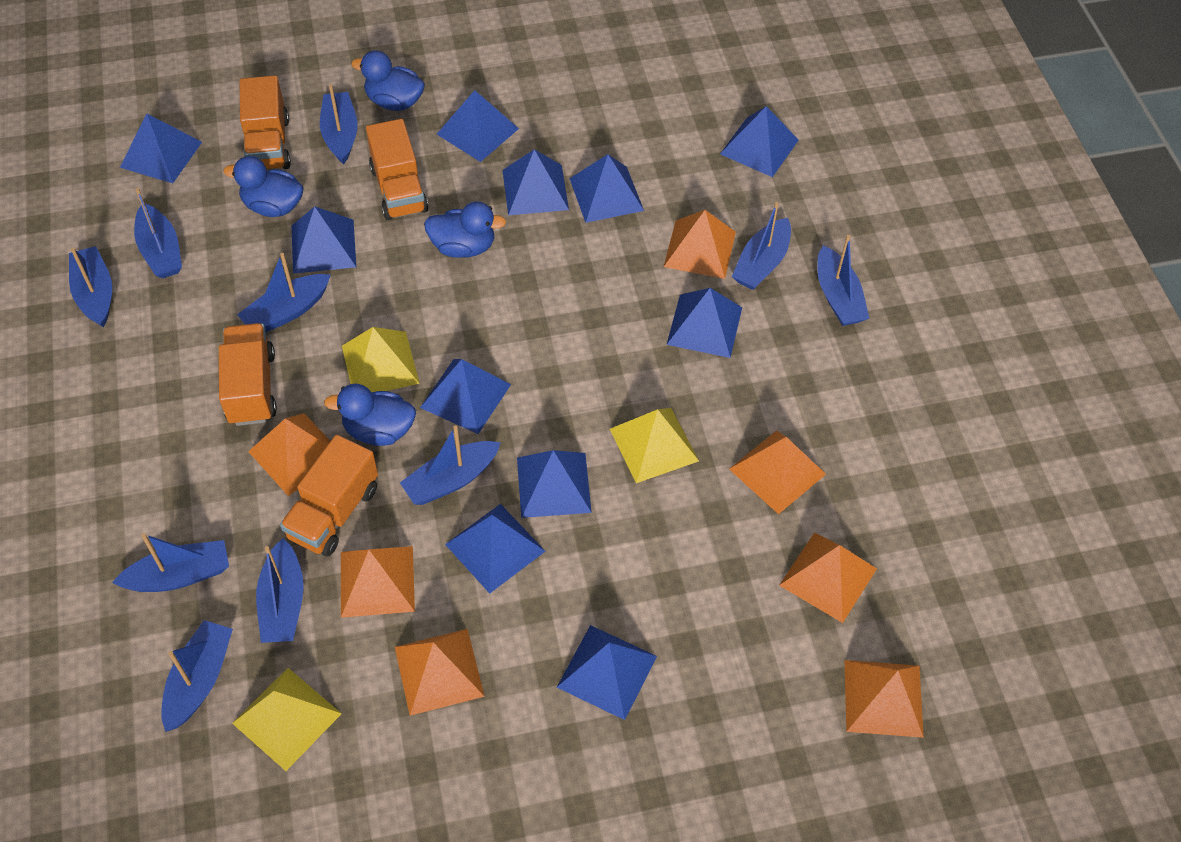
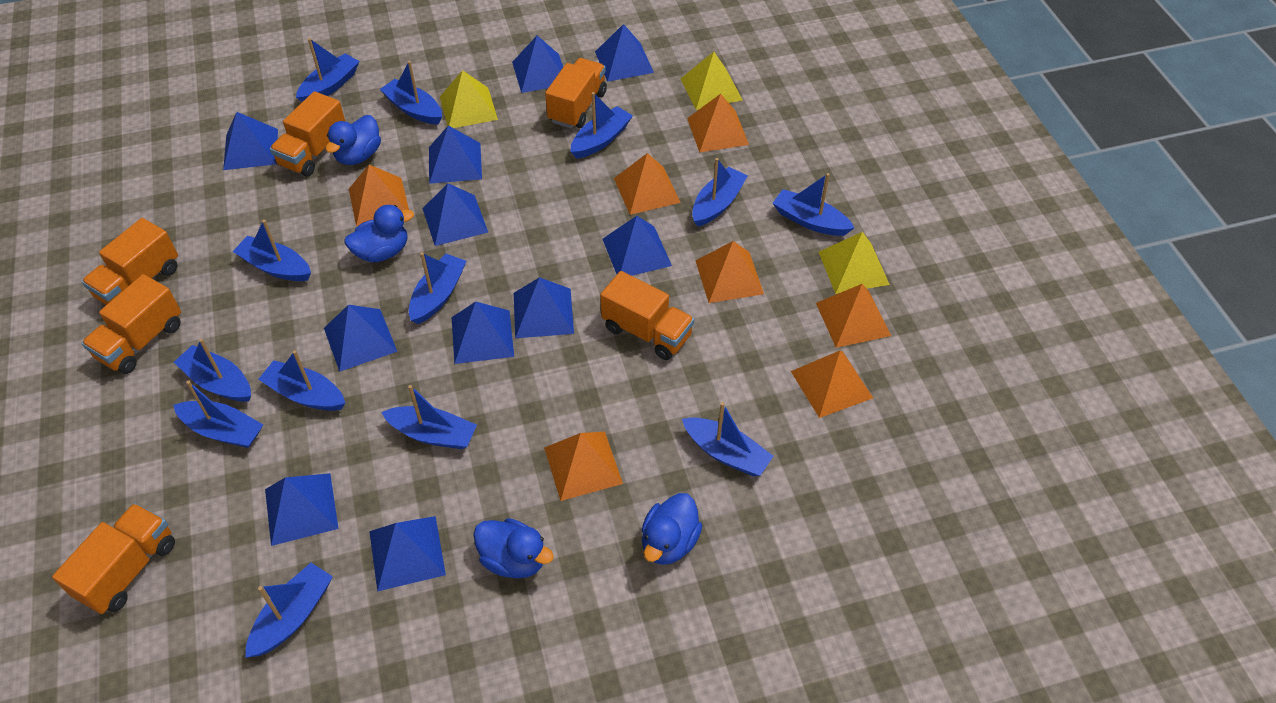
blue boat: [69,246,112,328] [112,533,229,592] [134,188,182,278] [161,620,233,732] [237,253,331,332] [256,538,304,643] [320,84,358,165] [400,425,501,505] [732,202,791,290] [817,235,870,326] = 10 -> [173,381,263,448] [174,339,251,402] [232,220,311,281] [245,563,333,658] [258,350,345,411] [296,38,360,102] [380,61,442,125] [381,385,477,449] [409,252,467,324] [571,92,633,159] [682,402,774,476] [692,158,748,227] [773,173,854,236] = 13
orange truck: [219,323,277,426] [240,75,291,170] [280,435,378,556] [366,119,429,220] = 4 -> [52,503,175,614] [82,218,178,305] [82,274,181,374] [270,91,346,177] [545,58,607,129] [600,271,694,360] = 6

